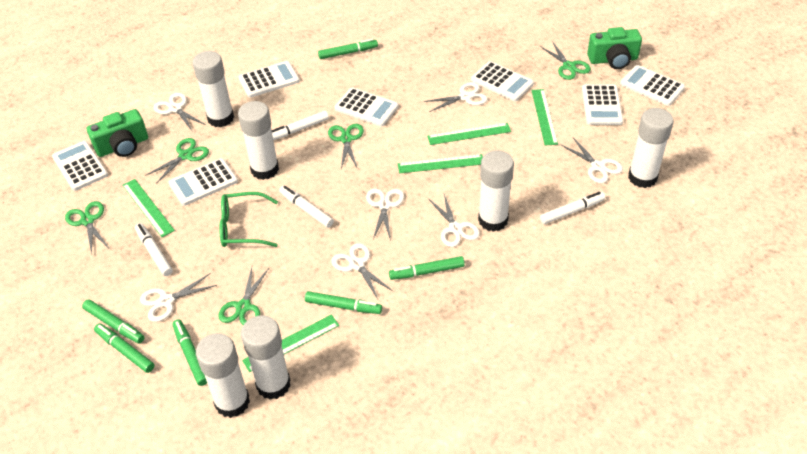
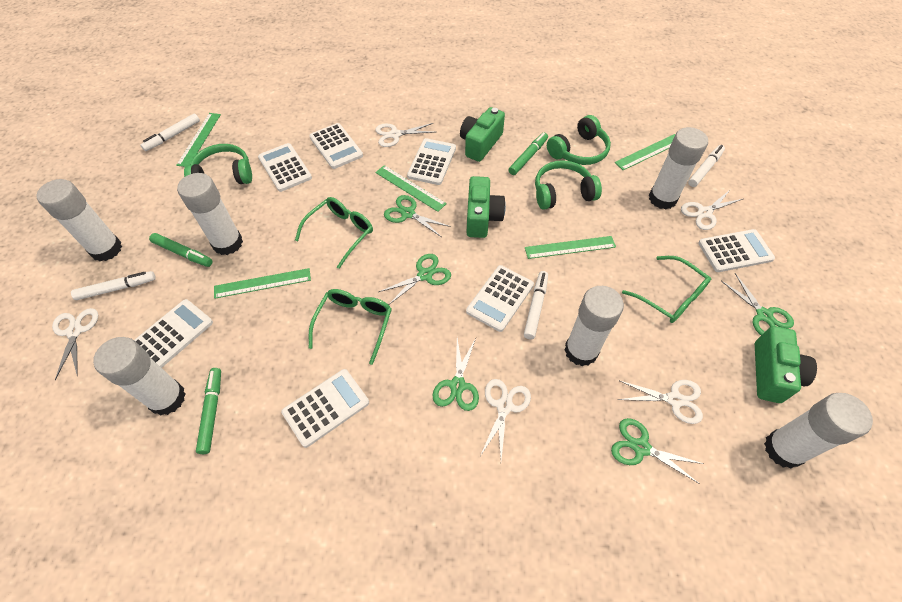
green camera: [87,109,148,157] [587,27,642,69] = 2 -> [460,107,505,162] [467,176,506,238] [755,326,817,403] = 3
green glasses: [219,192,278,247] = 1 -> [295,197,373,269] [309,289,392,365] [622,256,711,323] = 3
green headphones: none = 0 -> [184,144,252,184] [535,160,602,210] [547,115,611,165] = 3
green marker: [82,299,144,344] [94,324,155,373] [172,319,207,386] [305,291,382,314] [318,38,378,59] [389,256,465,280] = 6 -> [149,233,213,267] [196,368,221,454] [508,132,548,175] = 3
white scissors: [140,273,217,322] [154,93,206,132] [331,243,394,299] [366,188,404,241] [423,82,488,112] [428,194,480,247] [561,138,623,183] = 7 -> [52,308,98,380] [375,123,434,147] [480,379,531,460] [618,380,703,424] [681,189,743,230] = 5

